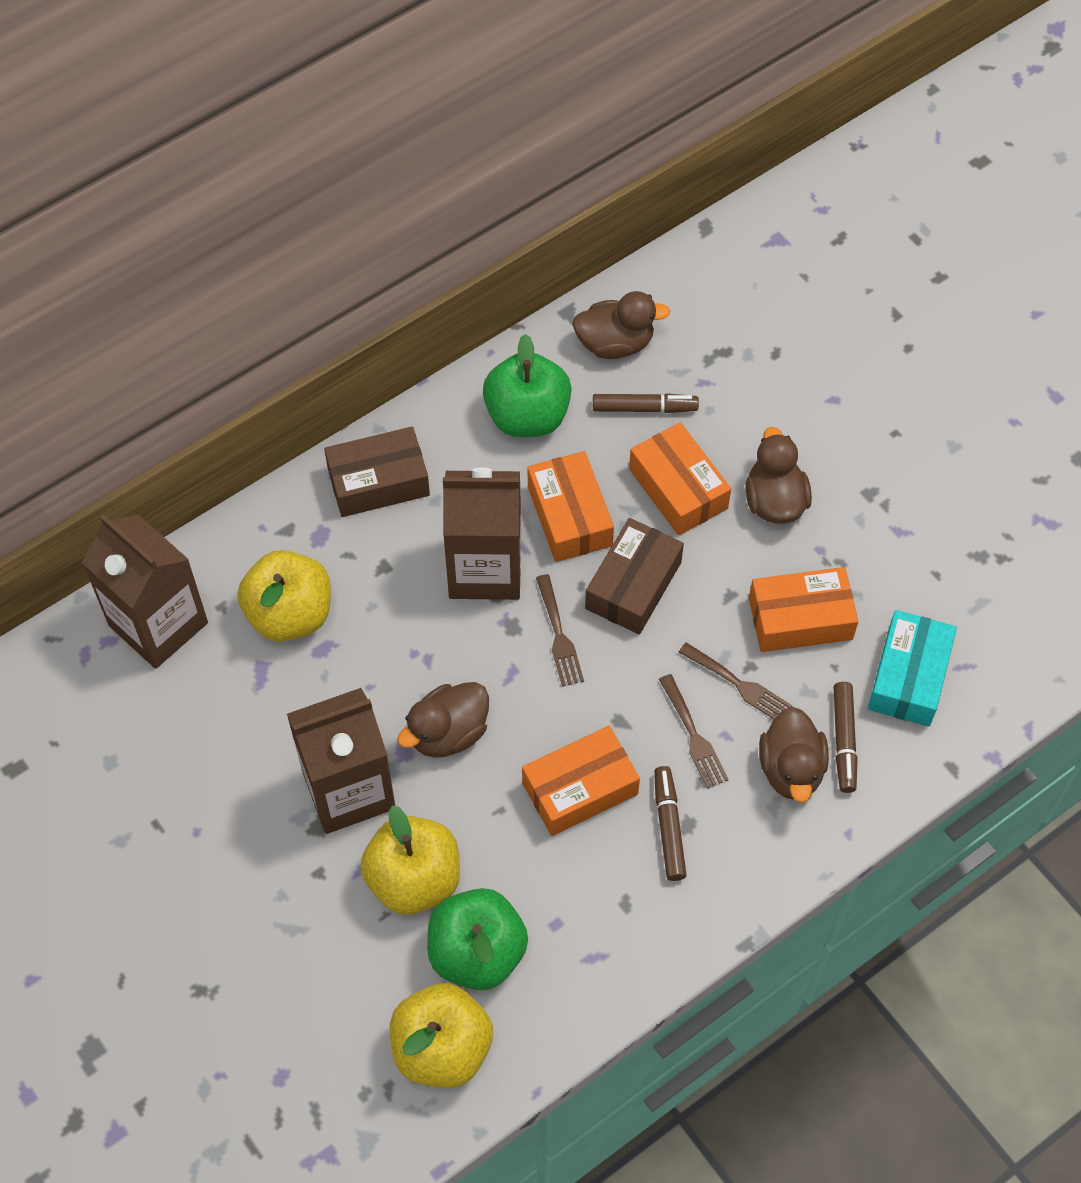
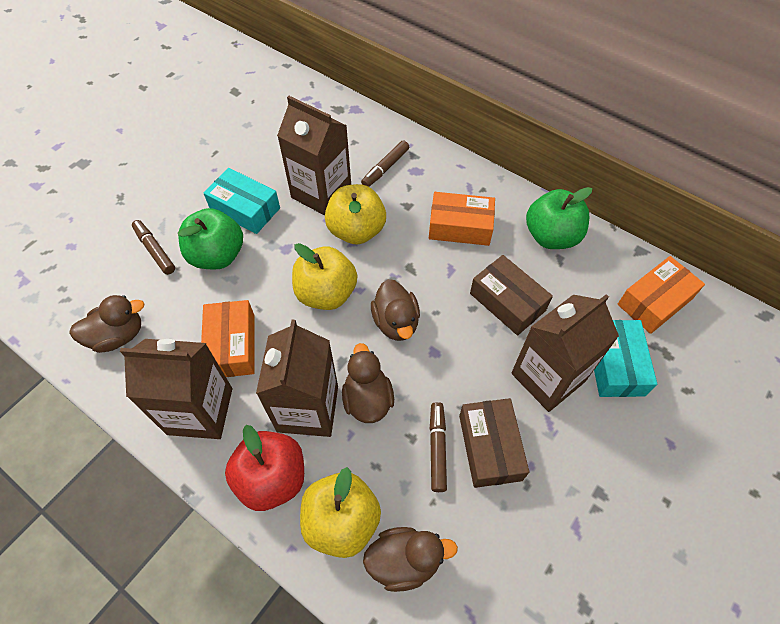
brown carton: [82,514,208,669] [287,688,395,834] [443,468,521,600] = 3 -> [120,339,232,439] [256,320,338,437] [277,96,351,216] [511,294,619,412] = 4
brown fork: [536,574,584,687] [659,674,729,789] [679,642,792,719] = 3 -> none = 0
orange box: [522,726,640,836] [528,451,614,562] [629,422,731,536] [749,567,858,652] = 4 -> [201,300,255,377] [429,192,495,246] [617,256,705,334] = 3
red apple: none = 0 -> [225,425,304,511] = 1
turquoise box: [868,610,957,727] = 1 -> [203,168,280,234] [594,320,657,397] = 2

